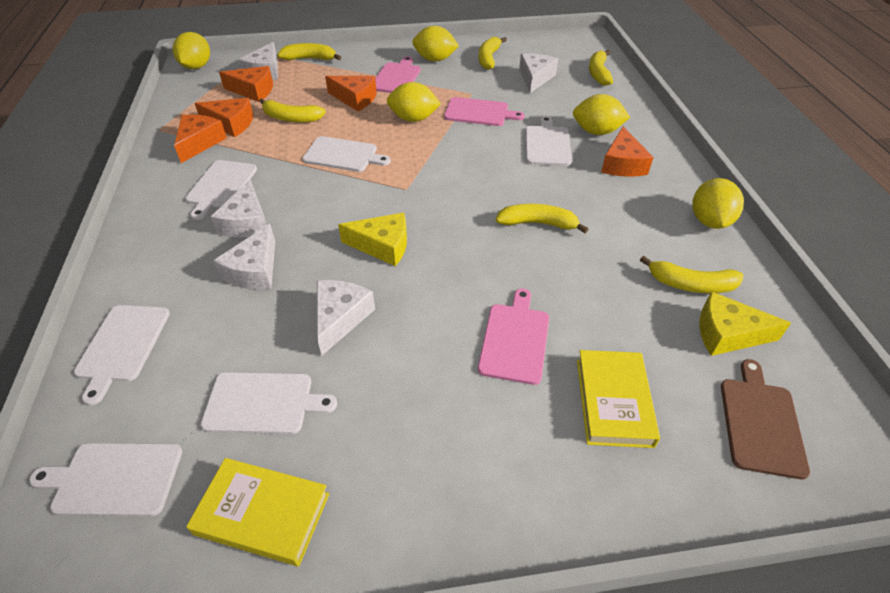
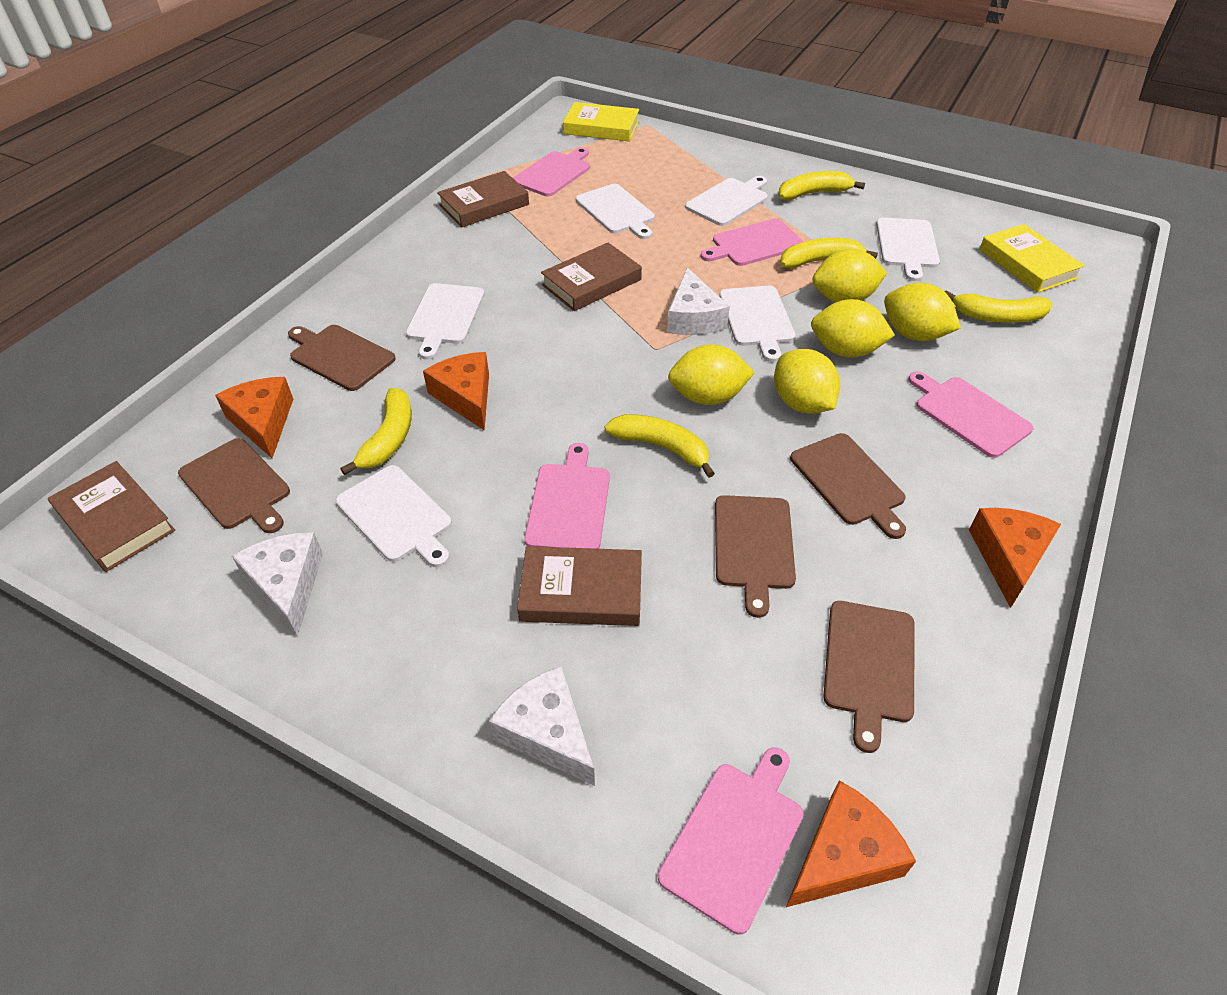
brown book: none = 0 -> [48,461,175,572] [437,171,529,227] [517,546,642,626] [541,243,642,311] = 4
brown cutting board: [721,359,810,479] = 1 -> [178,438,290,533] [288,325,396,391] [715,495,796,618] [790,433,906,539] [823,601,914,753] = 5
orange cheese: [174,115,227,163] [195,98,253,137] [219,66,273,102] [325,76,377,111] [601,127,653,177] = 5 -> [215,377,293,458] [423,352,489,431] [786,780,916,907] [969,508,1061,608] = 4
pink cutting board: [375,56,421,93] [444,97,525,126] [478,289,549,385] = 3 -> [513,147,590,197] [524,443,610,549] [658,747,804,934] [701,219,804,266] [908,371,1034,458] = 5
white cheese: [211,180,267,238] [213,224,275,290] [238,42,278,80] [317,280,375,355] [519,53,558,93] = 5 -> [232,532,323,636] [489,666,595,786] [667,268,730,335] = 3
yellow banana: [259,98,326,123] [277,43,341,60] [478,37,507,70] [496,204,588,233] [589,50,613,86] [640,256,744,293] = 6 -> [340,388,412,475] [605,414,715,478] [778,171,865,200] [780,238,878,269] [945,291,1052,323] = 5
yellow cheese: [338,212,407,266] [699,292,791,356] = 2 -> none = 0

